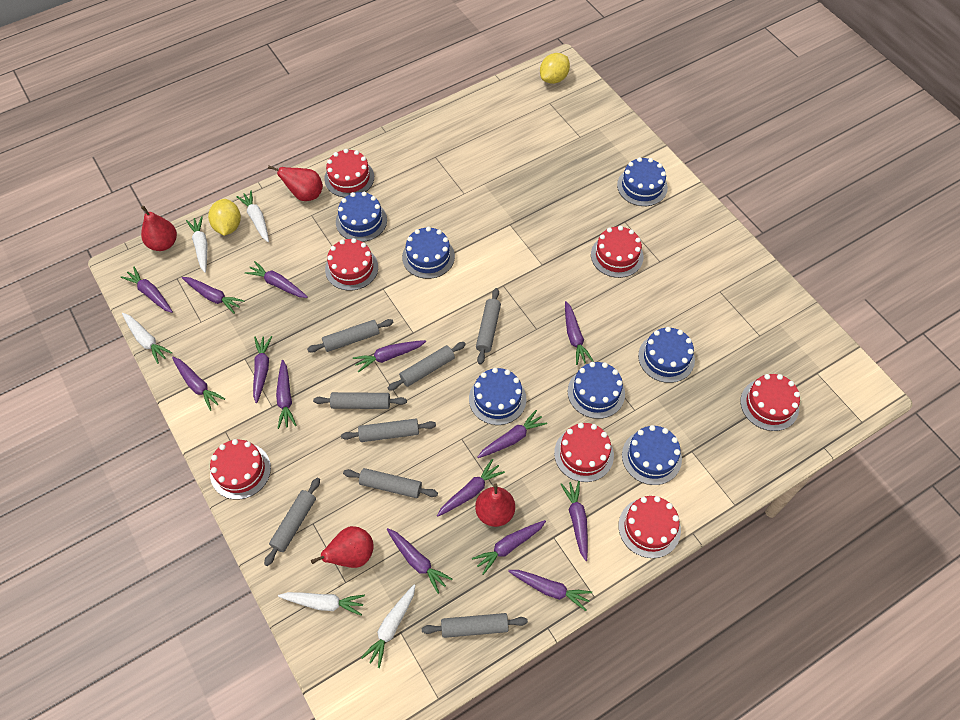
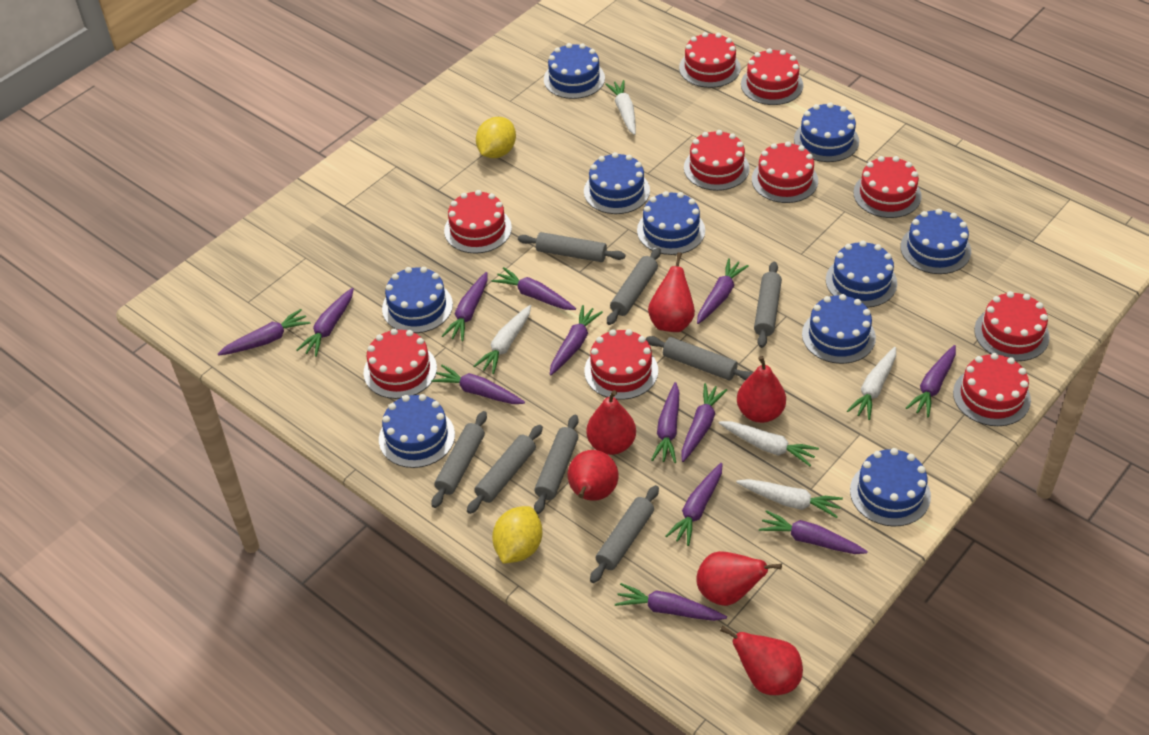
blue cake: [336,192,387,242] [402,227,455,279] [469,368,526,425] [568,362,625,419] [617,157,668,206] [622,425,682,485] [638,327,695,383] = 7 -> [379,394,455,468] [382,267,453,333] [544,43,605,99] [584,152,650,214] [637,191,705,255] [794,102,859,162] [802,294,876,364] [826,241,897,308] [850,448,931,527] [901,209,971,274] = 10
purple carrot: [121,267,173,313] [172,357,225,411] [182,277,244,314] [245,261,308,298] [253,336,272,403] [276,360,297,429] [353,340,426,373] [387,528,452,594] [437,459,505,516] [472,520,546,575] [477,410,547,458] [508,570,592,611] [561,481,588,561] [565,301,593,365] = 14 -> [218,309,310,356] [296,288,354,357] [431,365,525,404] [442,272,488,341] [492,267,576,310] [550,305,603,375] [615,583,727,621] [651,382,679,463] [665,463,723,546] [681,383,727,462] [697,258,749,324] [759,510,868,554] [906,345,956,417] = 13
red cake: [210,439,271,500] [324,149,374,198] [325,238,378,291] [554,423,614,482] [591,226,643,278] [619,496,681,558] [740,374,800,431] = 7 -> [364,328,437,399] [444,190,512,254] [584,329,658,400] [679,32,741,88] [684,130,750,191] [741,48,803,105] [752,141,818,203] [853,156,922,218] [953,353,1031,426] [974,291,1050,361] = 10
red pear: [141,206,177,251] [268,165,323,201] [311,526,374,568] [475,484,515,527] = 4 -> [568,450,618,501] [586,390,636,455] [648,252,695,332] [696,551,782,606] [720,626,803,695] [737,356,786,423] = 6

